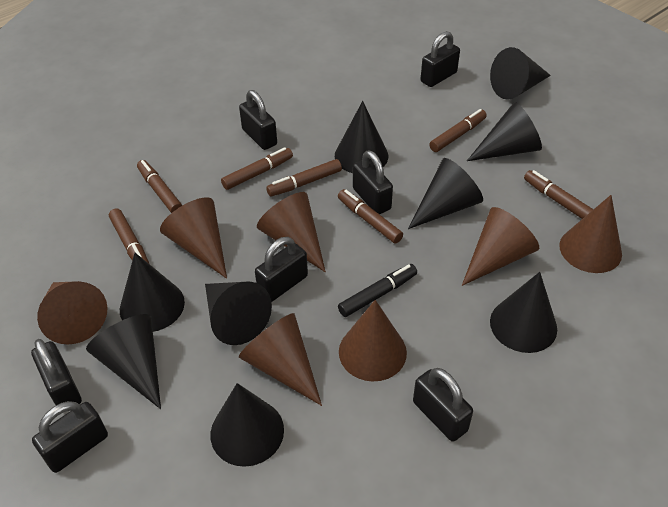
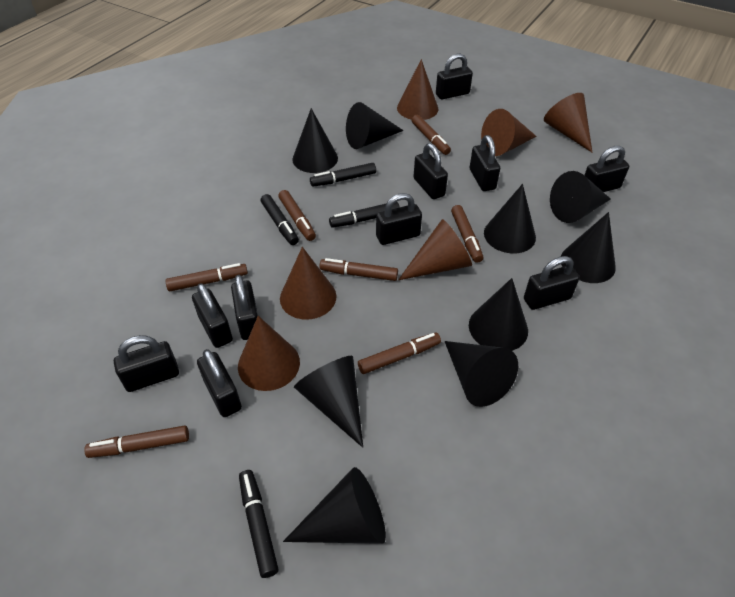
black marker: [338,264,417,317] = 1 -> [239,470,279,578] [261,194,299,245] [310,163,376,187] [329,202,400,228] = 4
black padlock: [31,339,82,405] [32,401,108,473] [239,90,277,150] [255,237,308,302] [353,150,393,214] [413,368,473,442] [421,31,460,87] = 7 -> [114,335,179,392] [192,283,233,348] [197,349,242,417] [231,275,258,340] [376,193,422,245] [413,143,448,199] [436,54,473,99] [470,135,500,191] [524,256,580,310] [584,146,629,192] = 10
brown cone: [37,281,108,345] [160,197,227,279] [239,313,322,406] [257,192,326,272] [339,300,407,381] [462,207,539,286] [559,195,622,273] = 7 -> [238,316,300,391] [280,247,336,320] [397,59,439,120] [398,219,472,280] [481,109,537,156] [544,93,592,152] = 6

